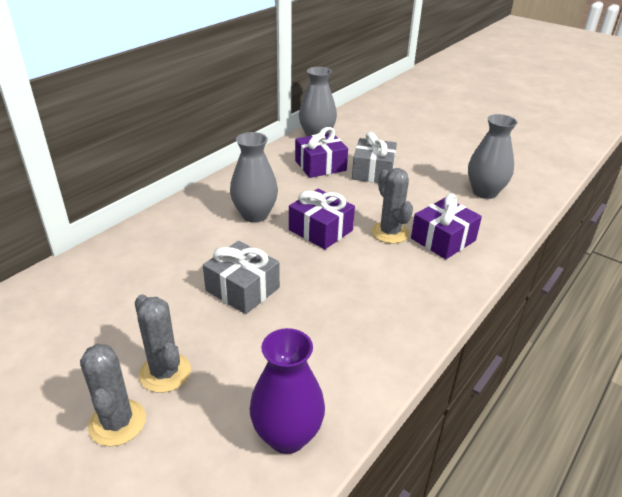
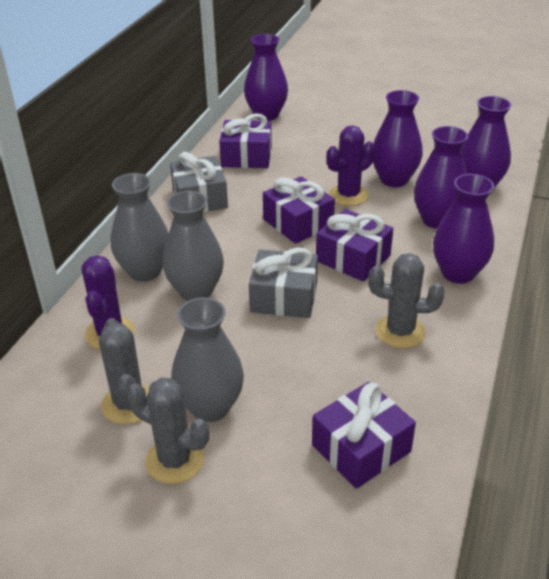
purple cactus: none = 0 -> [82,255,135,350] [326,125,375,206] = 2
purple gift: [289,189,355,249] [295,127,348,178] [411,193,482,259] = 3 -> [219,113,272,168] [263,176,335,244] [312,382,416,489] [316,209,393,282] = 4
purple vase: [250,328,325,454] = 1 -> [244,34,288,121] [373,90,423,187] [414,126,468,229] [433,174,494,284] [461,96,512,188] = 5

